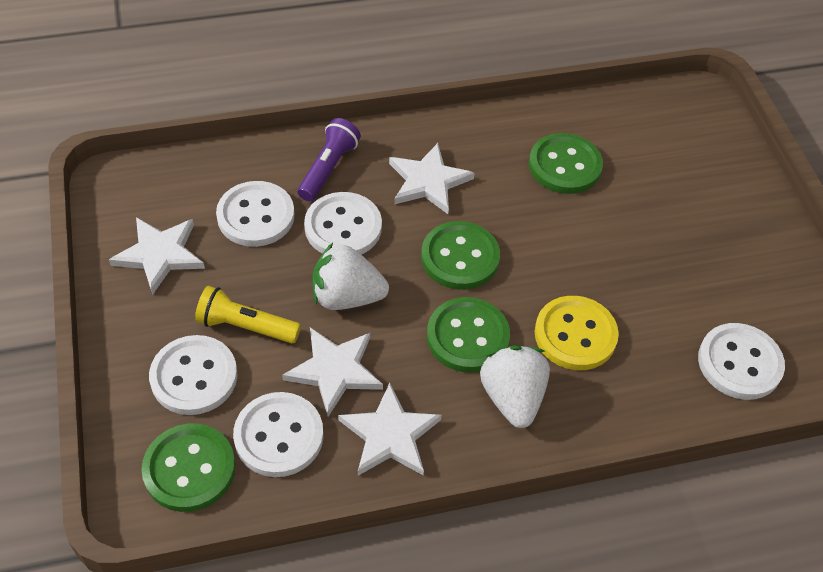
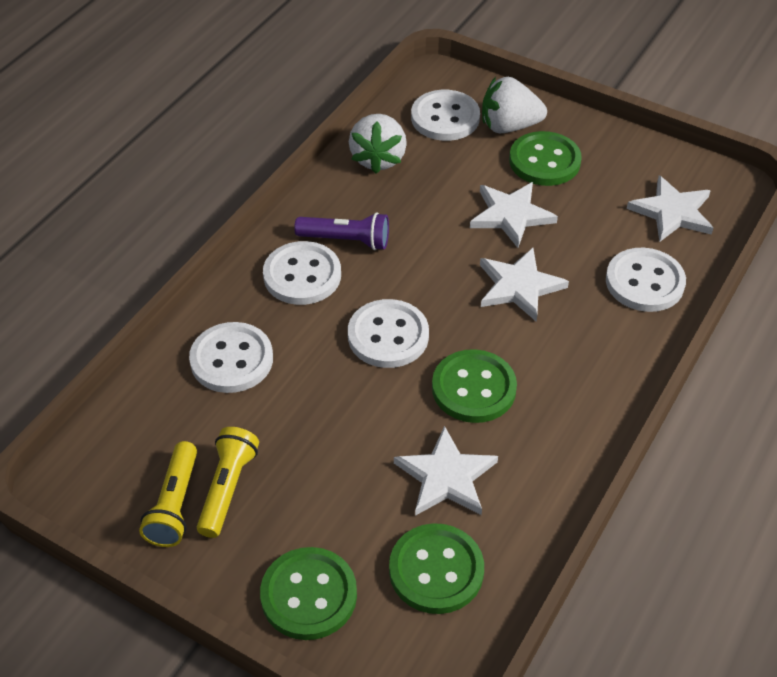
yellow button: [535,296,619,370] = 1 -> none = 0
yellow flashlight: [195,286,301,344] = 1 -> [139,441,197,547] [197,427,259,538] = 2

